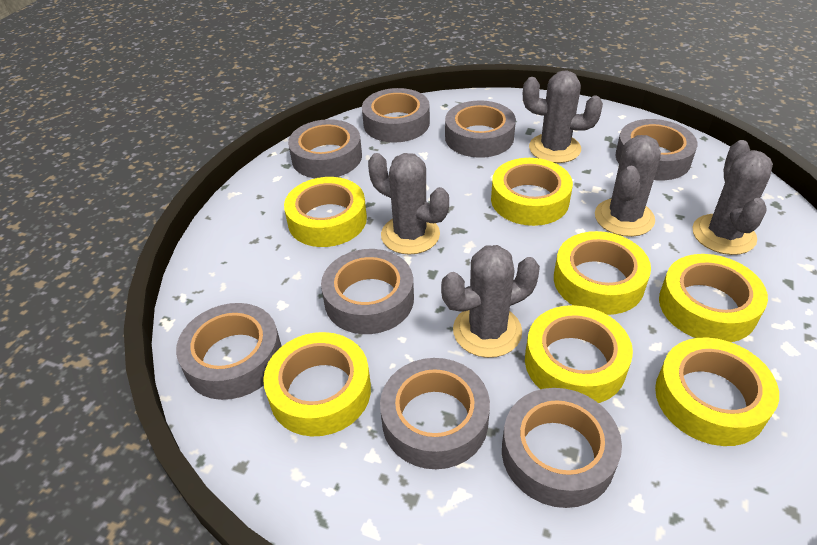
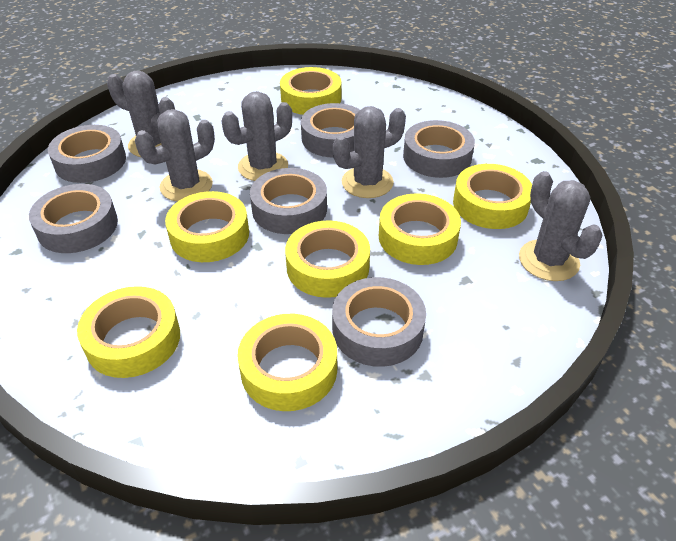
grey tape: [176,303,282,400] [288,119,362,178] [321,249,414,334] [362,88,430,142] [380,358,490,469] [445,100,516,158] [502,388,622,508] [615,119,698,180] = 8 -> [29,184,118,253] [48,125,126,183] [250,168,327,234] [301,103,360,157] [332,277,426,367] [403,120,475,178] = 6

